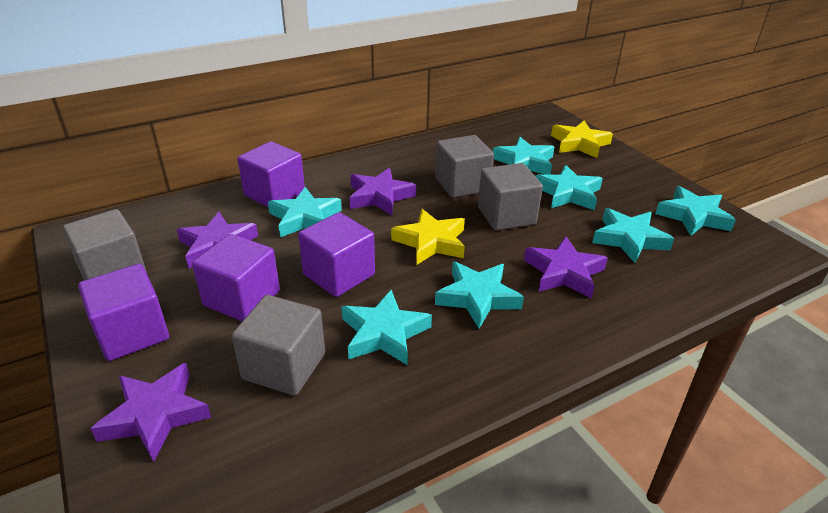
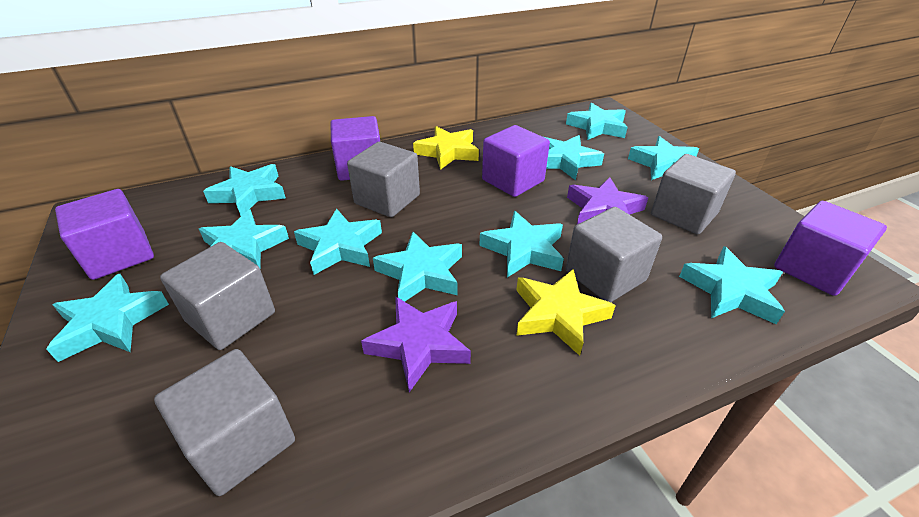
grey cube: [63,209,146,280] [231,295,325,396] [435,135,494,198] [478,163,543,231] = 4 -> [154,349,295,496] [160,242,275,350] [347,142,420,217] [566,207,662,302] [651,154,736,234] = 5
purple star: [90,363,211,462] [177,212,258,268] [349,168,416,215] [524,236,608,298] = 4 -> [361,296,471,392] [567,177,648,224] = 2
turquoise star: [268,187,342,237] [341,290,432,365] [435,262,524,329] [493,137,554,175] [535,165,603,210] [592,208,674,263] [655,186,736,236] = 7 -> [46,274,169,362] [199,209,289,268] [203,164,286,216] [294,209,382,275] [373,232,462,302] [479,211,564,278] [544,135,604,180] [566,103,628,140] [628,136,699,180] [679,246,785,324] = 10

